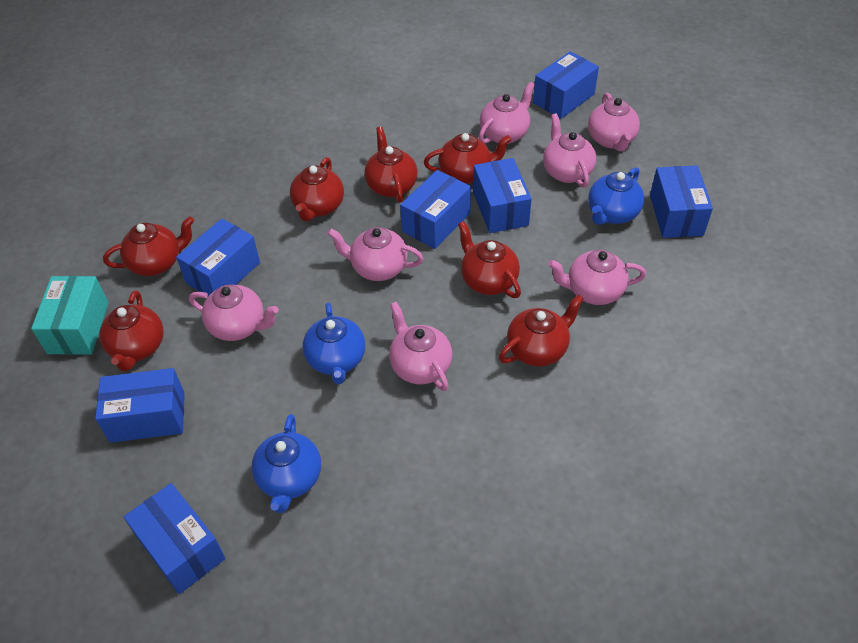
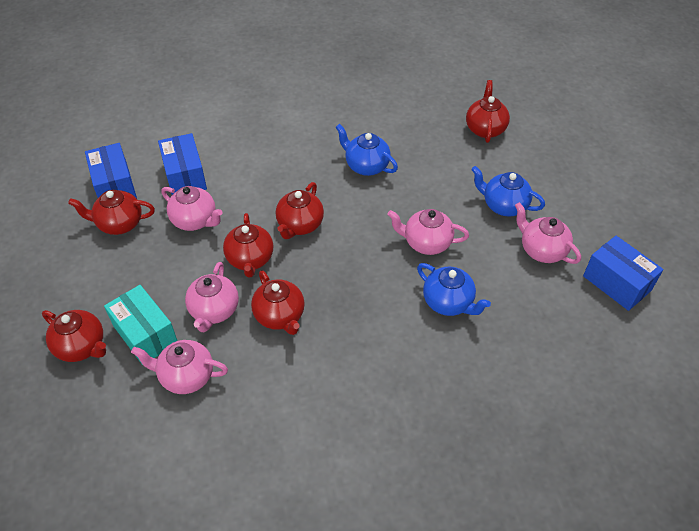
blue box: [95,368,185,443] [124,483,225,594] [176,219,260,296] [400,170,471,249] [473,158,532,233] [533,51,599,119] [650,165,713,238] = 7 -> [85,143,137,198] [158,133,207,195] [583,236,663,311] = 3
pink teapot: [189,285,279,341] [327,227,423,281] [389,302,452,391] [479,82,535,144] [543,113,596,188] [548,250,646,305] [588,92,640,151] = 7 -> [131,340,228,394] [161,186,223,231] [185,262,239,332] [387,209,469,255] [515,202,581,264] = 5
red teapot: [99,291,164,371] [103,216,194,276] [290,157,344,221] [364,127,418,203] [424,133,512,184] [458,221,521,298] [499,294,584,367] = 7 -> [42,310,106,362] [68,190,155,235] [223,213,273,278] [251,270,305,335] [276,182,324,239] [466,80,510,143] = 6

